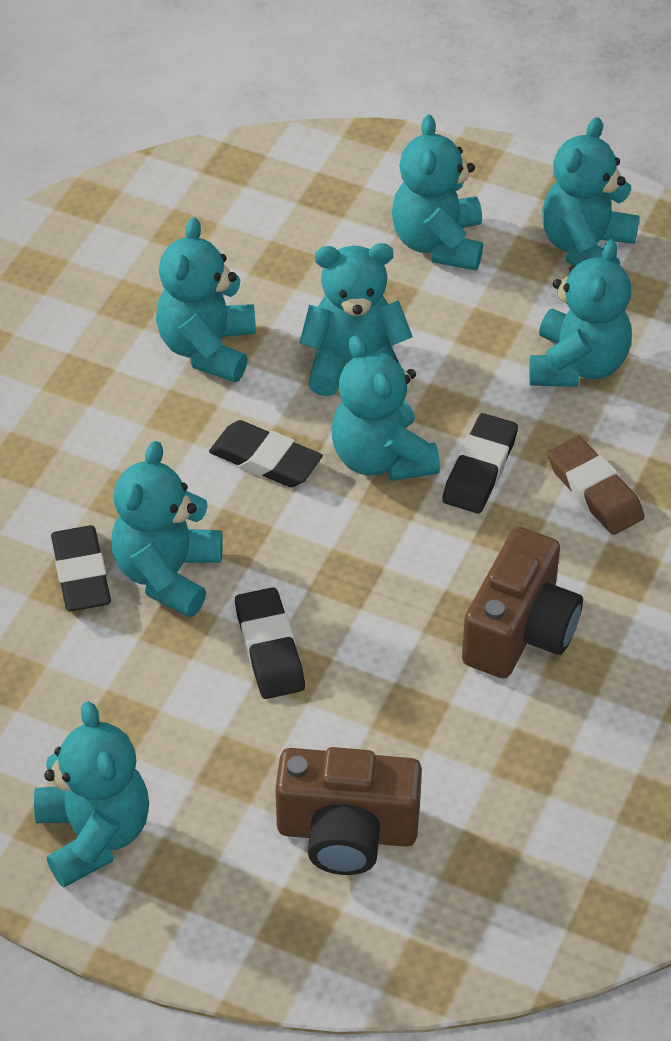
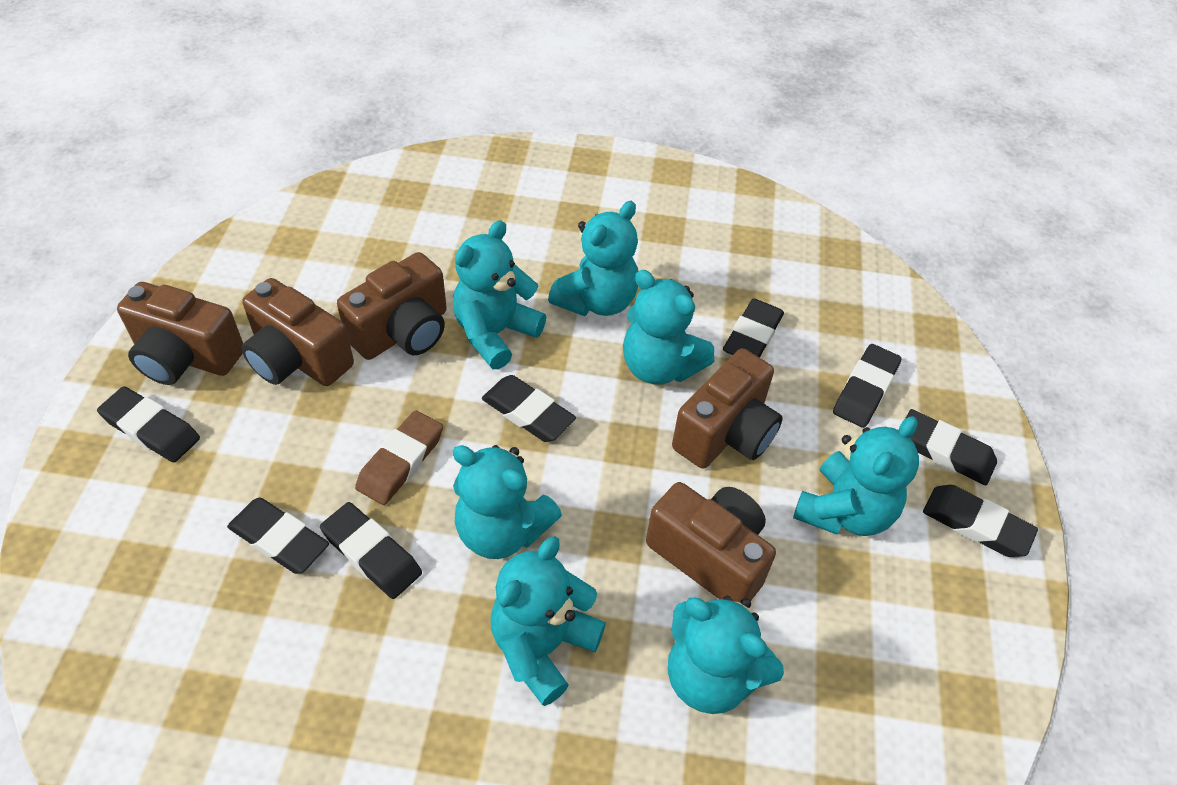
black eraser: [51,525,111,611] [209,420,323,488] [235,587,305,699] [442,413,518,514] = 4 -> [97,386,200,462] [227,498,329,574] [320,502,422,599] [482,375,576,442] [723,299,784,358] [833,344,902,428] [905,409,997,486] [923,485,1038,557] = 8
brown camera: [275,747,422,875] [462,527,583,678] = 2 -> [117,282,243,385] [241,278,354,386] [337,252,447,360] [646,482,776,602] [672,348,783,469] = 5
turquoise teddy bear: [34,701,149,888] [111,441,223,618] [156,217,256,382] [299,243,413,396] [332,335,440,481] [392,115,483,271] [529,239,632,387] [542,117,639,266] = 8 -> [453,220,546,369] [453,445,562,559] [490,536,606,706] [548,201,638,316] [623,270,714,385] [668,596,784,714] [793,416,919,536] = 7

